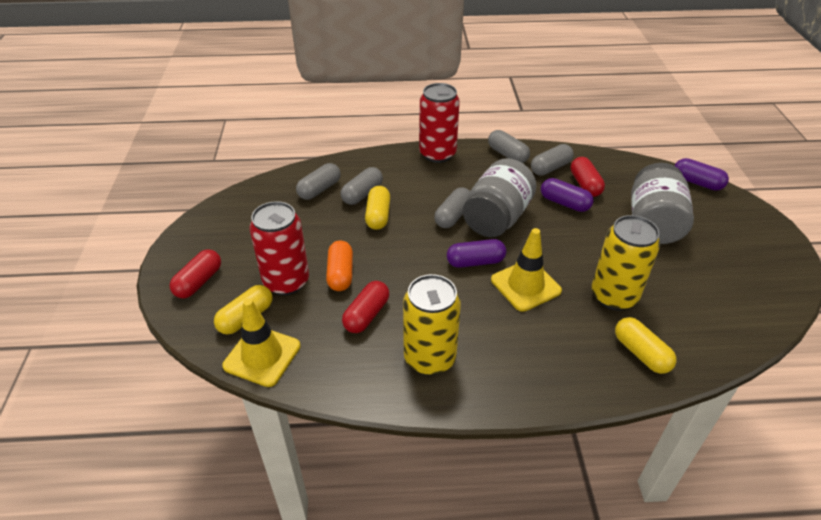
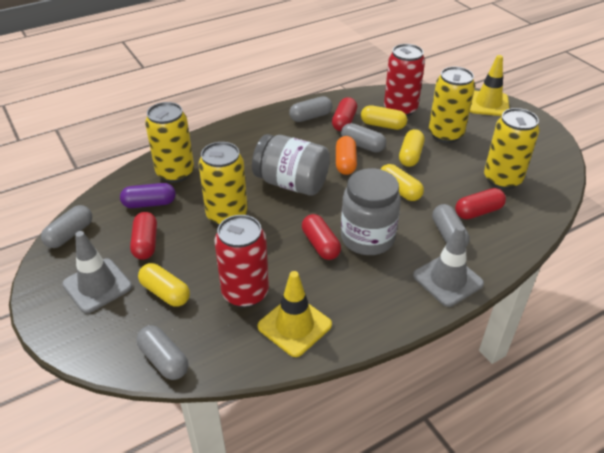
grey traffic cone: none = 0 -> [62,231,132,313] [413,225,484,307] = 2
purple capsule: [447,239,506,268] [541,178,594,212] [675,158,729,191] = 3 -> [120,183,176,208] = 1
red capsule: [170,249,221,298] [342,281,389,333] [571,157,605,197] = 3 -> [130,212,157,260] [302,214,341,260] [332,97,357,131] [455,188,506,219] = 4
yellow can: [403,274,461,375] [592,215,660,310] = 2 -> [145,102,194,183] [198,142,248,226] [429,67,475,143] [484,108,539,189] = 4
yellow capsule: [214,285,273,335] [365,186,390,230] [615,317,676,374] = 3 -> [138,263,190,307] [361,105,407,130] [381,164,424,201] [399,129,425,167] = 4

